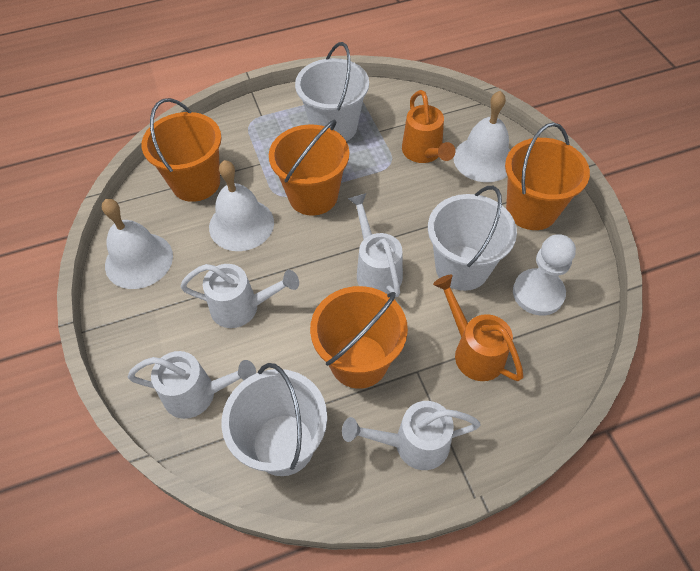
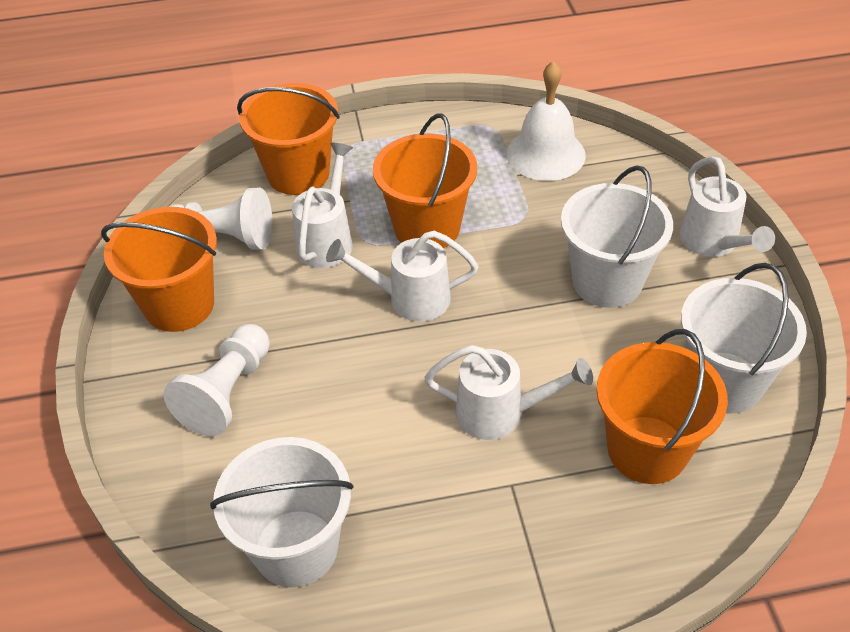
orange watering can: [402,90,455,163] [433,275,523,381] = 2 -> none = 0
white bell: [102,199,173,289] [209,160,274,251] [453,91,510,182] = 3 -> [507,61,586,181] = 1
white pawn: [513,234,576,316] = 1 -> [163,324,270,436] [168,187,272,250] = 2

